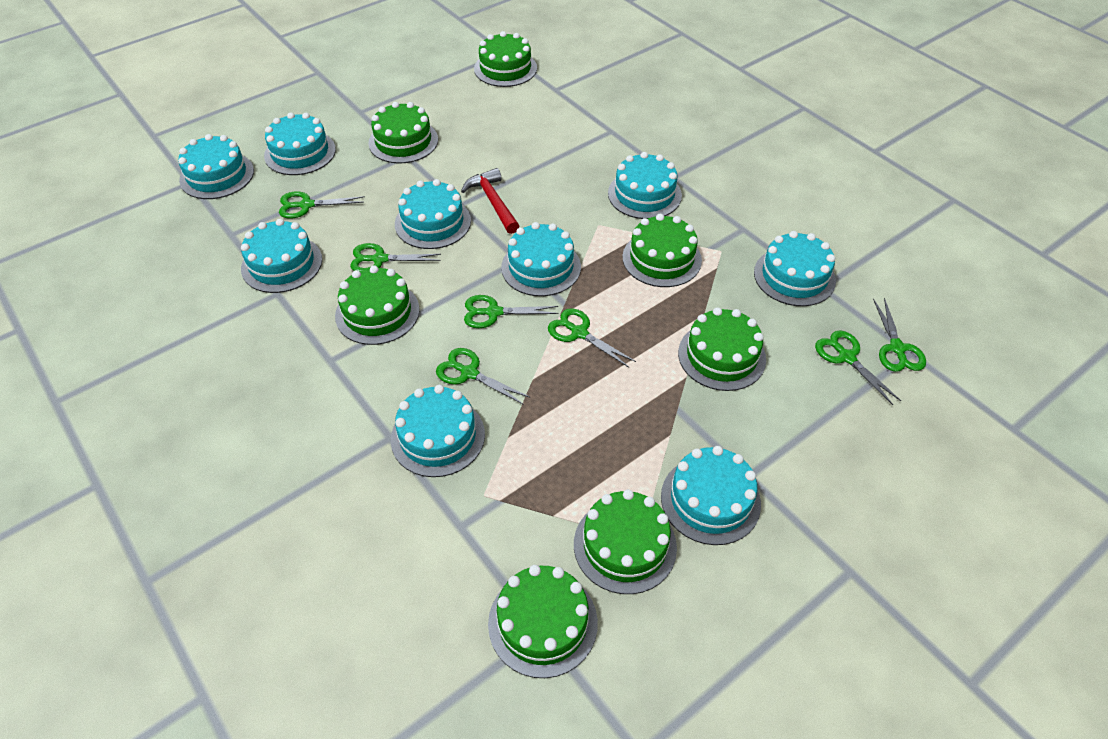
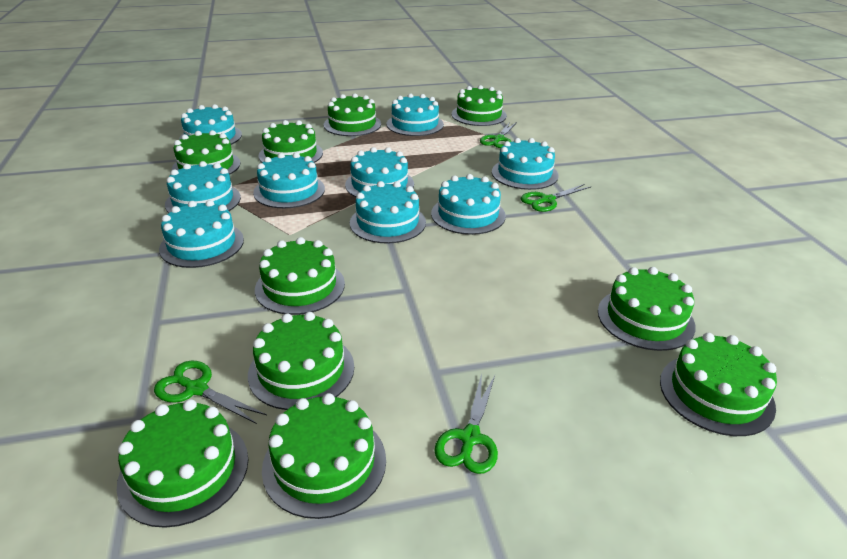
green cake: [335,266,420,345] [368,102,438,164] [474,31,537,87] [488,565,598,678] [574,489,677,594] [622,214,702,287] [678,307,766,391] = 7 -> [117,399,248,528] [172,130,240,175] [248,312,354,410] [255,237,345,315] [259,120,323,163] [262,393,386,519] [324,93,381,136] [451,85,507,126] [598,267,696,351] [660,333,777,436] = 10
green scissors: [279,192,365,219] [350,243,441,271] [436,348,530,405] [464,295,559,328] [548,308,636,368] [815,330,901,405] [873,298,926,372] = 7 -> [154,360,267,424] [434,374,498,474] [480,122,517,148] [521,184,591,212] = 4
red hammer: [461,168,519,234] = 1 -> none = 0

